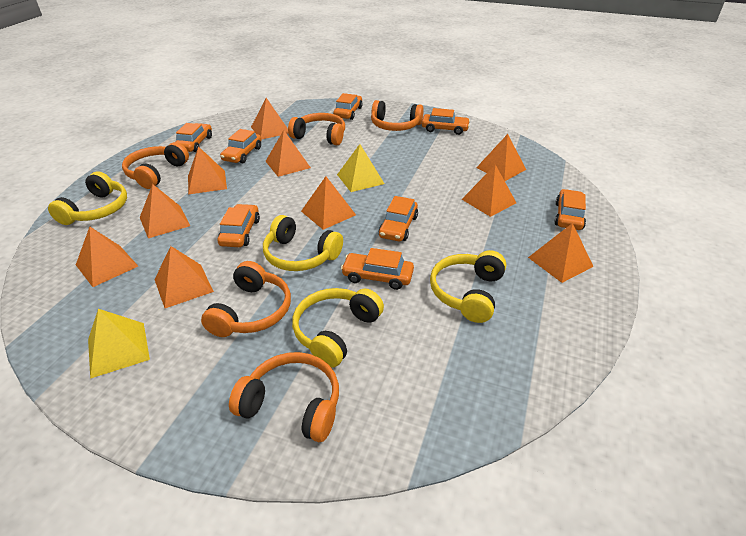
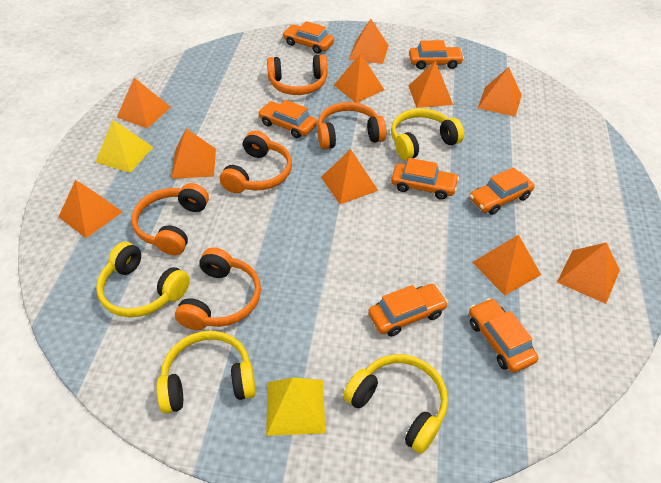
orange car: [176,123,212,152] [217,204,260,247] [220,129,262,163] [333,93,363,120] [341,248,414,290] [378,196,418,241] [422,108,470,135] [554,189,586,230] = 8 -> [258,100,317,138] [283,21,334,54] [368,284,448,336] [391,158,459,200] [409,40,464,69] [469,298,538,373] [470,167,535,215] = 7

